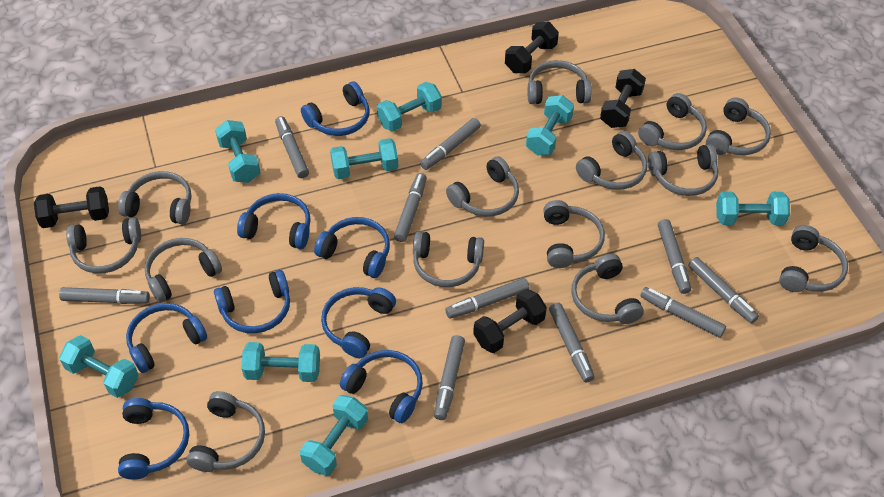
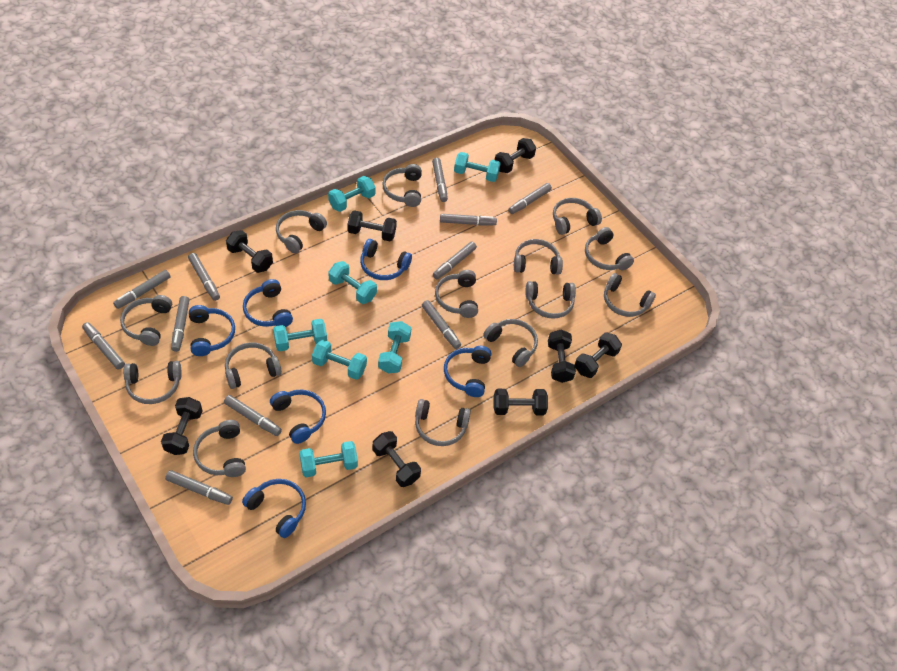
black dumbbell: [34,186,109,228] [473,289,547,353] [505,22,559,74] [600,69,646,128] = 4 -> [161,397,203,455] [226,230,273,273] [347,210,397,241] [372,431,421,487] [494,389,548,415] [495,138,536,173] [548,330,576,383] [575,332,622,378] = 8
blue headphones: [118,398,189,480] [126,303,207,373] [214,270,290,333] [237,193,311,249] [301,81,370,136] [314,217,390,278] [321,287,396,358] [340,350,423,423] = 8 -> [189,305,235,356] [242,479,306,538] [243,279,293,327] [270,390,326,444] [360,239,412,280] [444,346,491,397] = 6
grey marker: [59,287,150,304] [275,116,309,178] [394,173,427,242] [420,118,481,170] [434,335,465,420] [445,278,529,319] [549,303,595,382] [640,287,726,338] [658,219,691,294] [689,257,759,324] = 10 -> [82,322,125,370] [113,270,171,309] [165,470,233,505] [171,296,190,352] [188,253,220,301] [224,395,282,436] [422,300,461,349] [432,158,448,202] [433,241,477,279] [440,214,497,226] [508,183,552,214] = 11
turquoise dumbbell: [59,335,139,398] [215,120,261,183] [241,342,320,382] [300,395,368,476] [330,138,398,179] [377,82,442,131] [526,95,574,155] [716,191,790,225] = 8 -> [273,319,327,351] [299,441,358,477] [312,340,367,380] [328,176,376,212] [329,261,377,304] [378,321,411,373] [454,152,501,182] = 7

